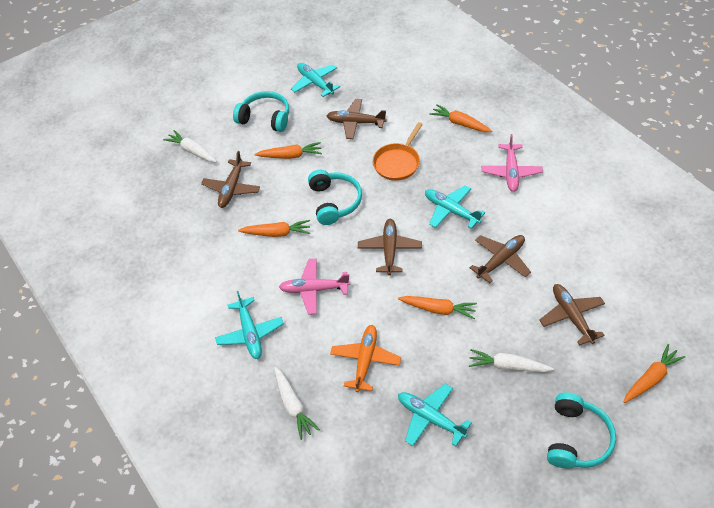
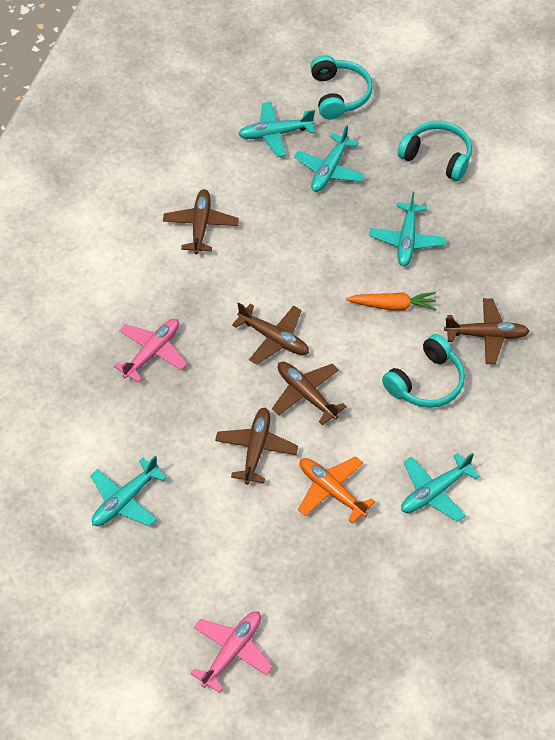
orange carrot: [238,220,310,237] [254,142,322,159] [398,296,477,319] [430,104,492,132] [624,344,685,403] = 5 -> [346,292,436,311] = 1
orange pan: [373,122,423,181] = 1 -> none = 0
turquoise plane: [215,291,284,359] [291,63,340,97] [398,384,472,446] [425,185,485,229] = 4 -> [90,456,167,527] [239,102,315,157] [294,125,365,192] [369,192,446,266] [401,453,480,522] = 5
white carrot: [163,130,217,162] [274,367,320,440] [469,349,554,372] = 3 -> none = 0

